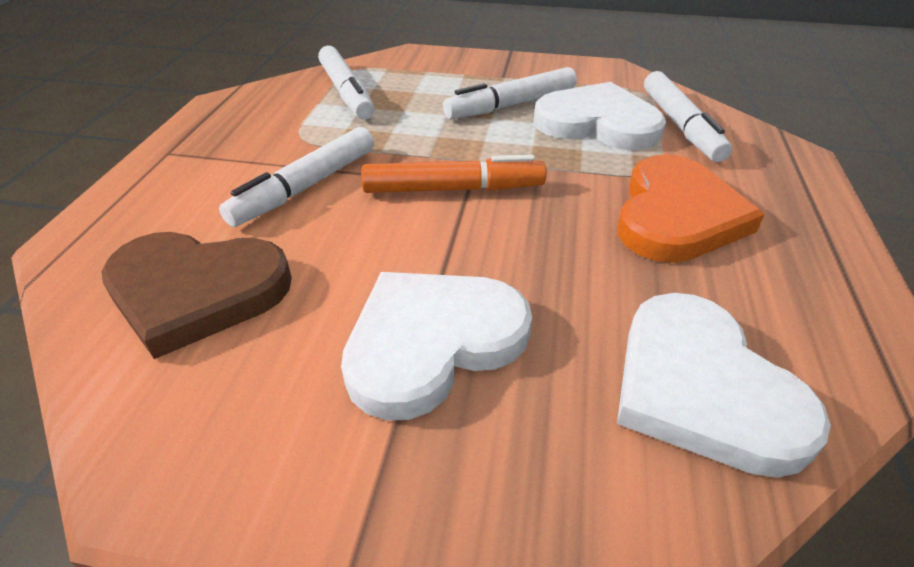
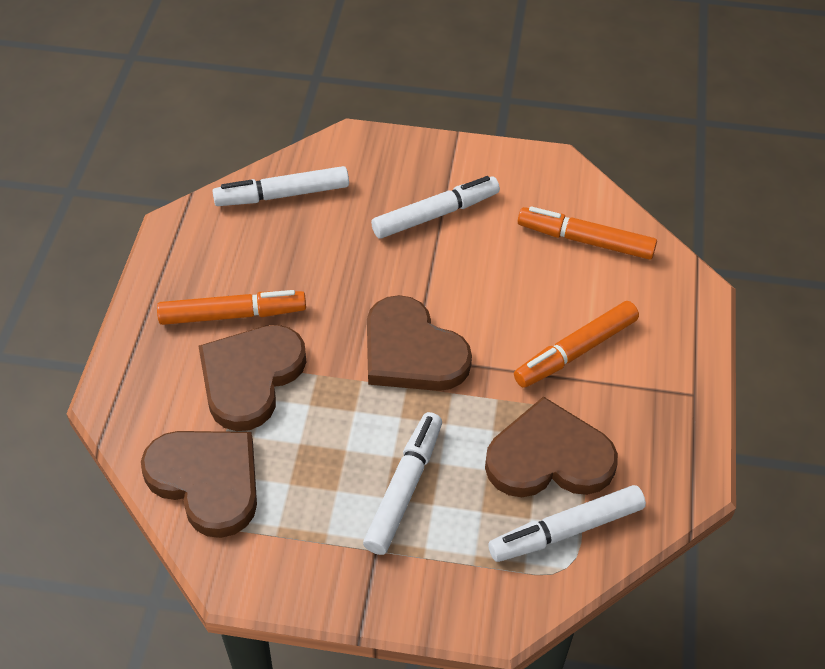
brown heart: [101,232,292,359] = 1 -> [141,431,257,538] [199,325,306,431] [367,295,472,391] [485,396,618,497] = 4
orange heart: [617,154,764,263] = 1 -> none = 0
orange marker: [361,155,547,193] = 1 -> [157,290,306,325] [514,301,639,388] [518,206,657,260] = 3
white heart: [341,272,532,420] [533,82,666,150] [617,293,831,478] = 3 -> none = 0

